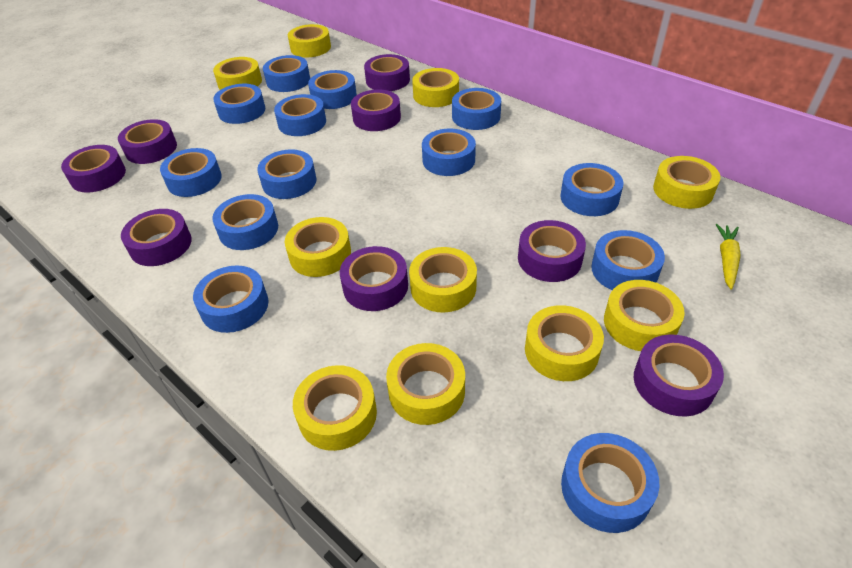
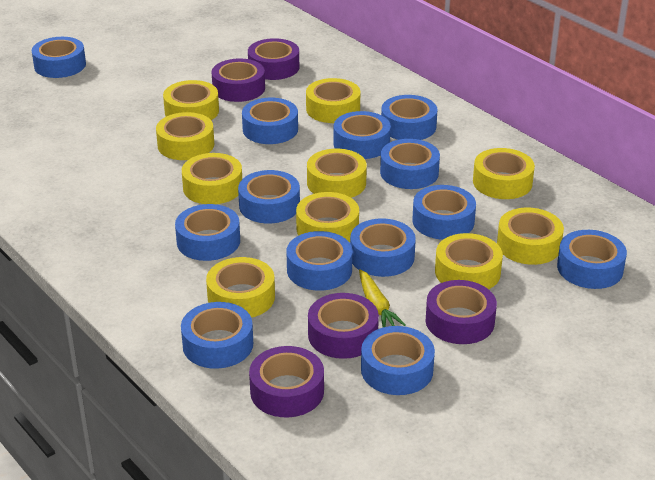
purple tape: [61,145,126,192] [118,119,177,164] [121,209,192,266] [340,246,408,311] [351,89,401,131] [364,54,410,91] [518,220,586,282] [634,335,724,417] = 8 -> [212,58,265,102] [248,38,299,80] [249,346,324,417] [308,293,379,359] [426,280,497,344] = 5

